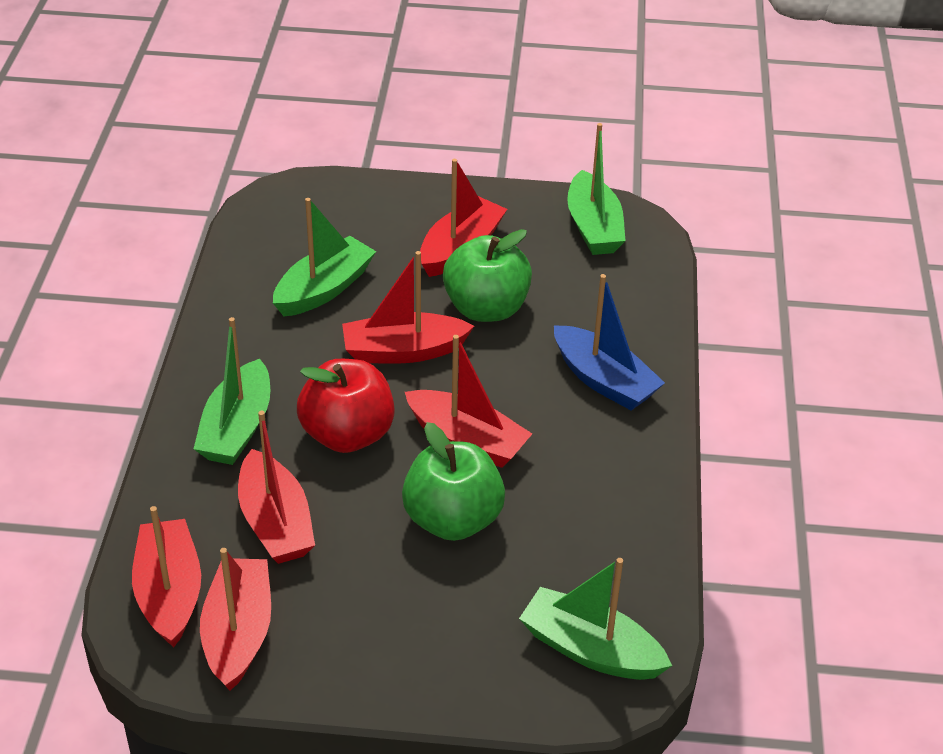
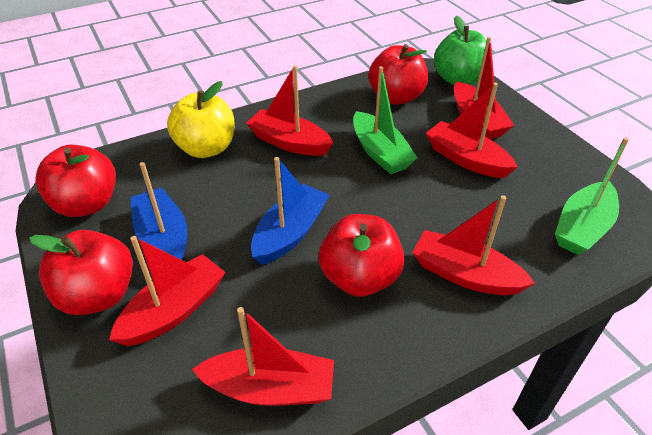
blue boat: [554,274,665,410] = 1 -> [130,162,187,260] [251,157,330,265] = 2
green apple: [402,422,505,541] [443,229,532,322] = 2 -> [434,16,493,85] = 1
green boat: [194,317,270,465] [273,198,376,316] [519,558,672,680] [567,123,626,255] = 4 -> [353,66,418,174] [555,137,629,255] = 2
red apple: [297,359,395,453] = 1 -> [29,230,133,315] [35,145,116,217] [319,214,405,297] [368,44,428,105] = 4
yellow apple: none = 0 -> [167,81,234,158] = 1

